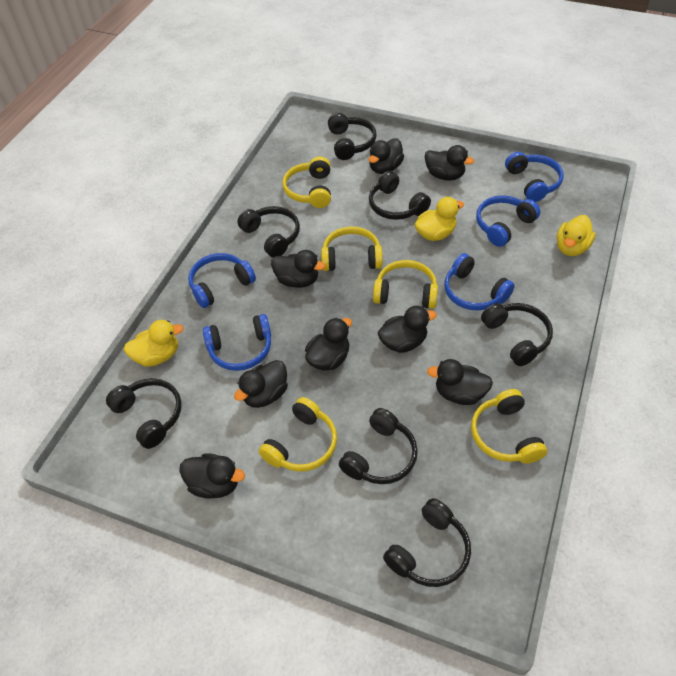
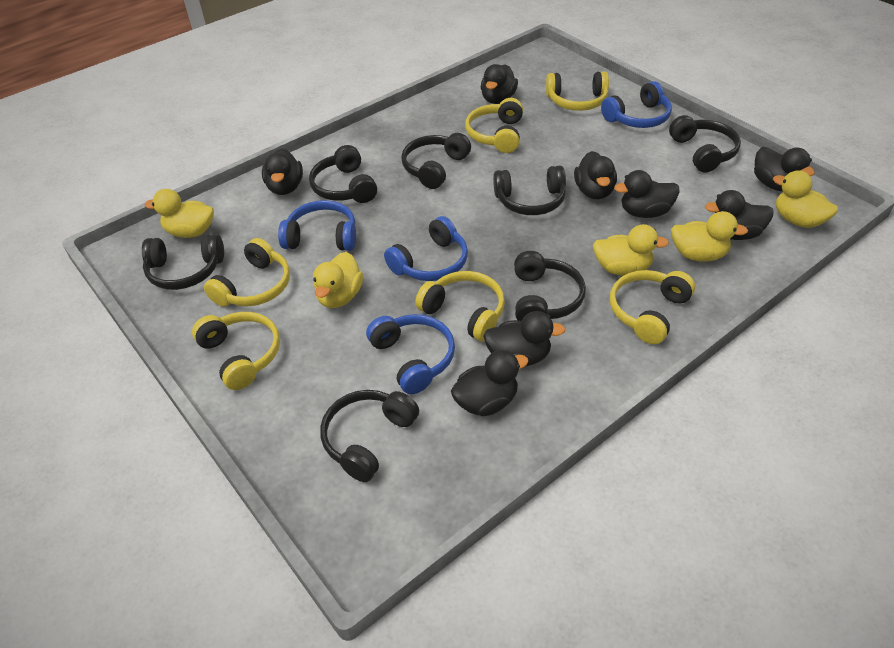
blue headphones: [188,253,256,308] [203,314,271,371] [444,253,515,311] [476,195,540,247] [505,152,564,202] = 5 -> [278,200,356,251] [366,314,455,394] [384,216,468,281] [601,81,672,128] = 4
yellow duck: [124,320,184,367] [415,197,464,241] [557,215,596,256] = 3 -> [145,189,214,238] [313,252,363,308] [593,224,669,276] [671,211,748,262] [773,170,838,228] = 5
yellow headphones: [259,397,337,472] [282,156,331,208] [321,227,383,271] [373,260,438,309] [471,389,547,464] = 5 -> [192,312,280,390] [204,238,290,307] [415,271,505,341] [465,98,523,153] [546,71,609,111] [610,270,695,344] = 6

